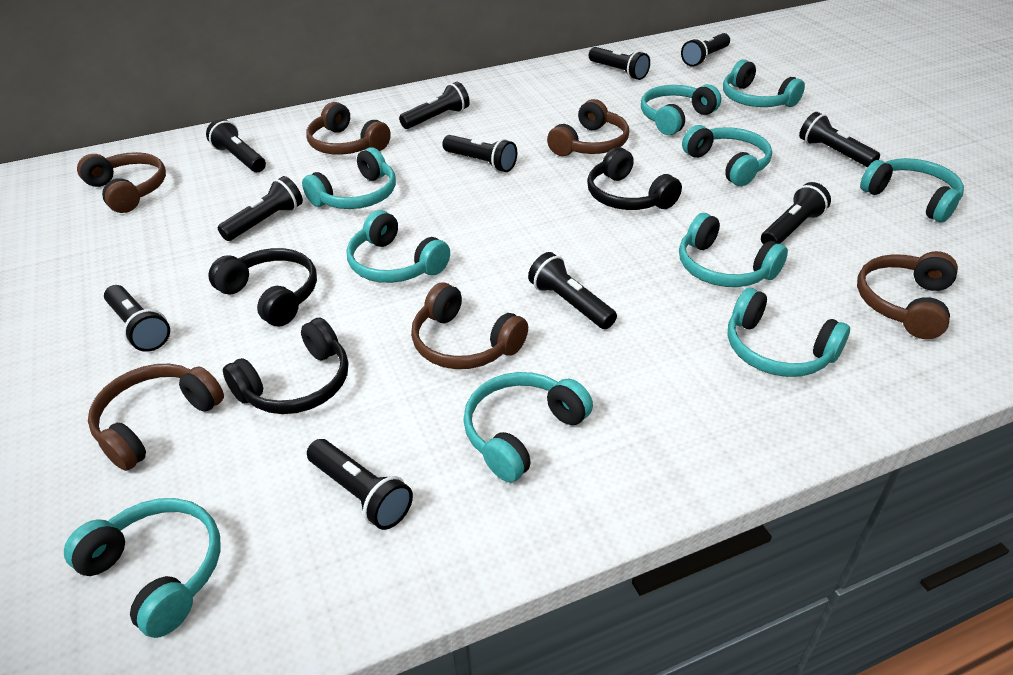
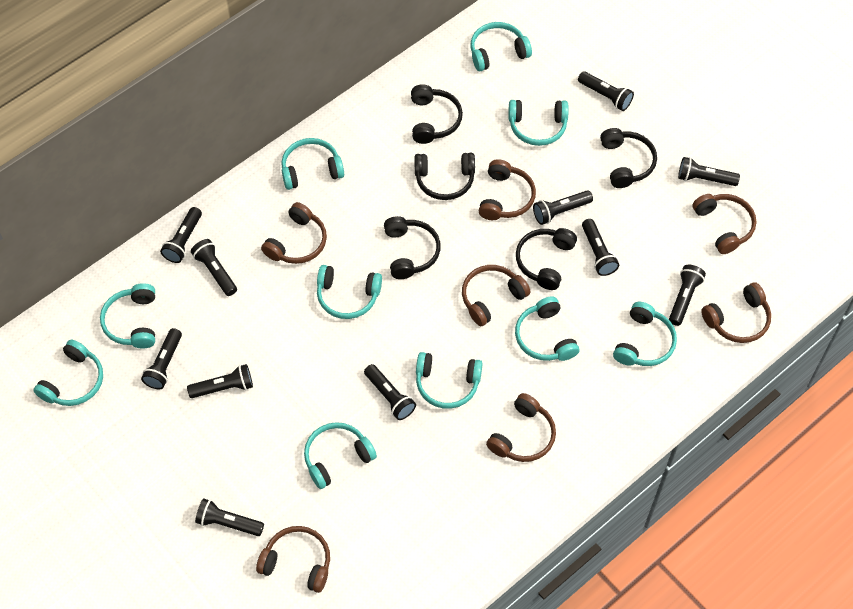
black headphones: [208,248,317,326] [223,318,348,414] [587,147,682,210] = 3 -> [384,216,441,279] [411,84,463,144] [414,153,475,200] [516,228,577,290] [600,128,657,188] = 5
brown headphones: [77,152,166,213] [88,364,224,471] [306,102,391,155] [411,282,528,369] [547,99,629,156] [857,251,958,339] = 6 -> [256,526,330,593] [261,202,327,264] [462,265,531,326] [479,159,536,220] [486,393,556,462] [692,194,756,254] [701,282,771,343] = 7

